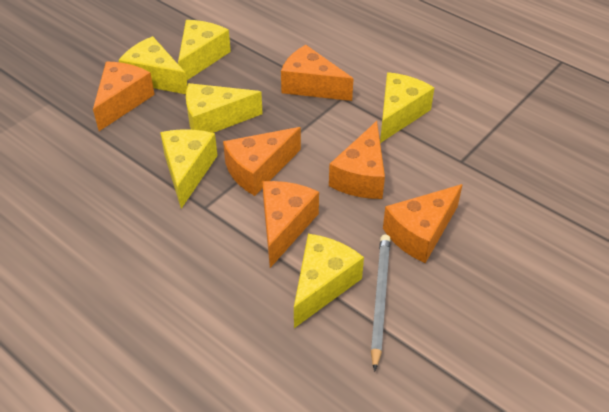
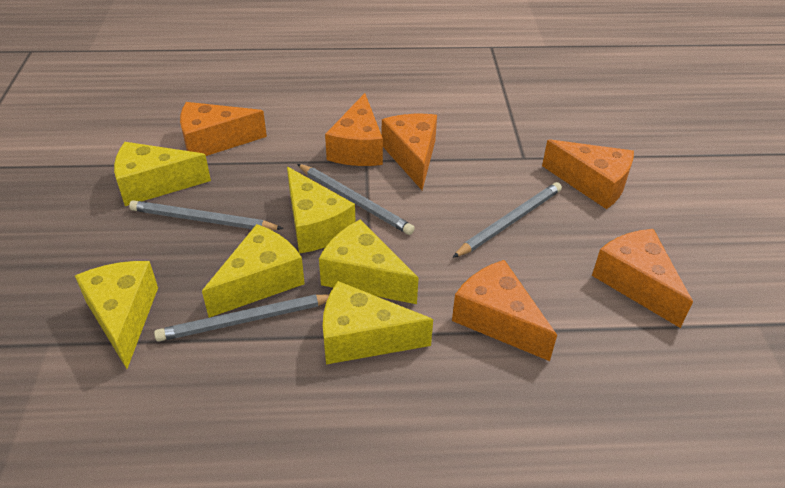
grey pencil: [371,234,390,371] = 1 -> [129,200,284,230] [154,295,329,342] [297,164,415,235] [452,182,562,258] = 4

